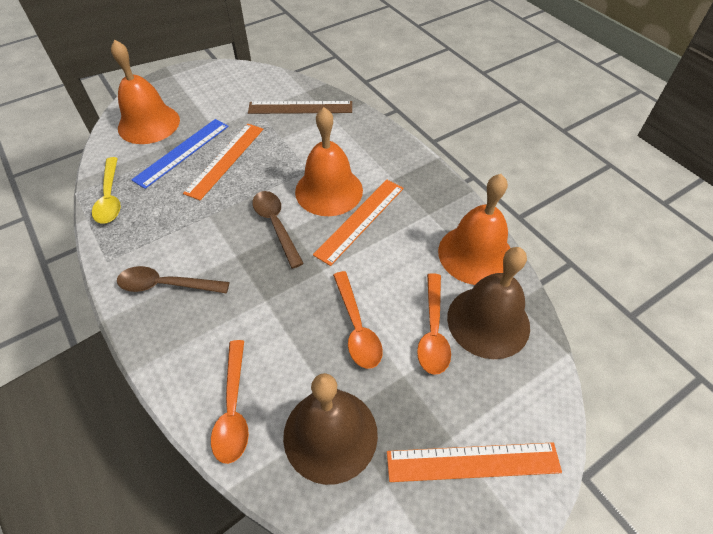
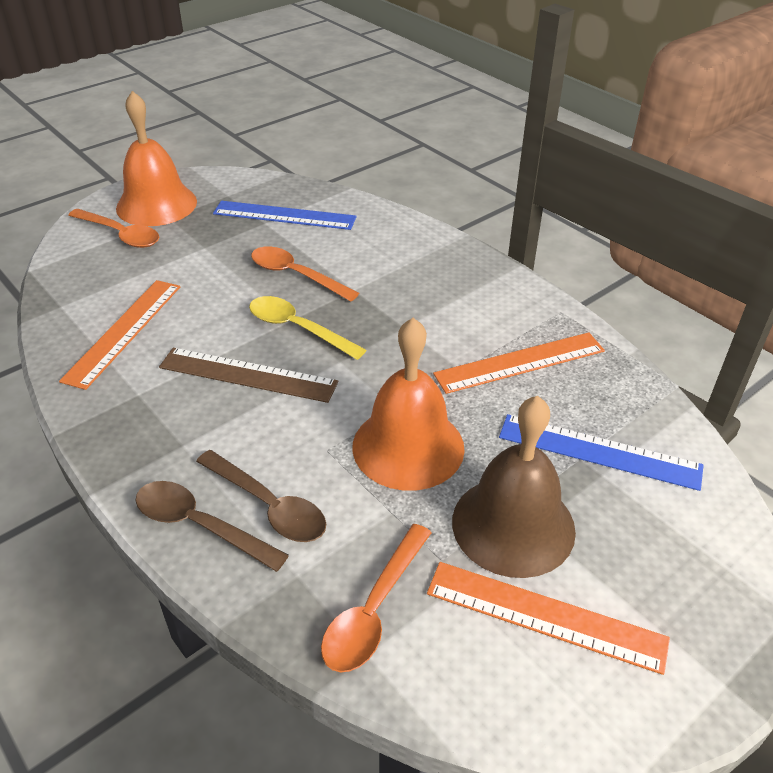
blue ruler: [131,119,229,189] = 1 -> [213,201,356,230] [499,414,704,491] = 2
brown bell: [283,373,378,485] [447,247,530,359] = 2 -> [452,396,576,578] = 1
orange bell: [111,40,180,144] [295,107,363,216] [438,174,510,285] = 3 -> [116,91,197,226] [352,318,465,491] = 2

